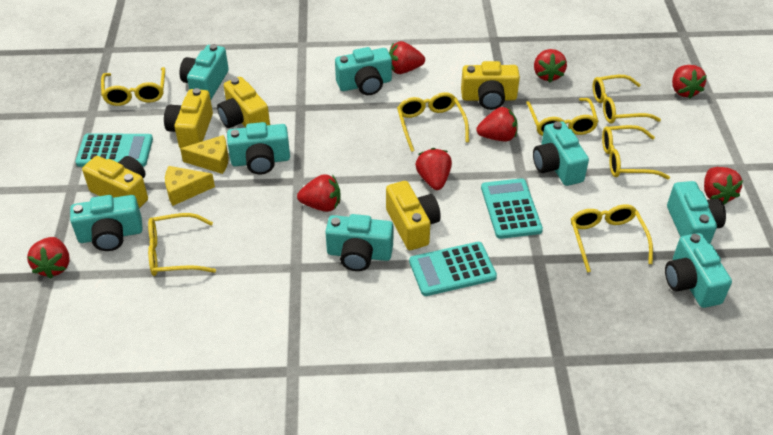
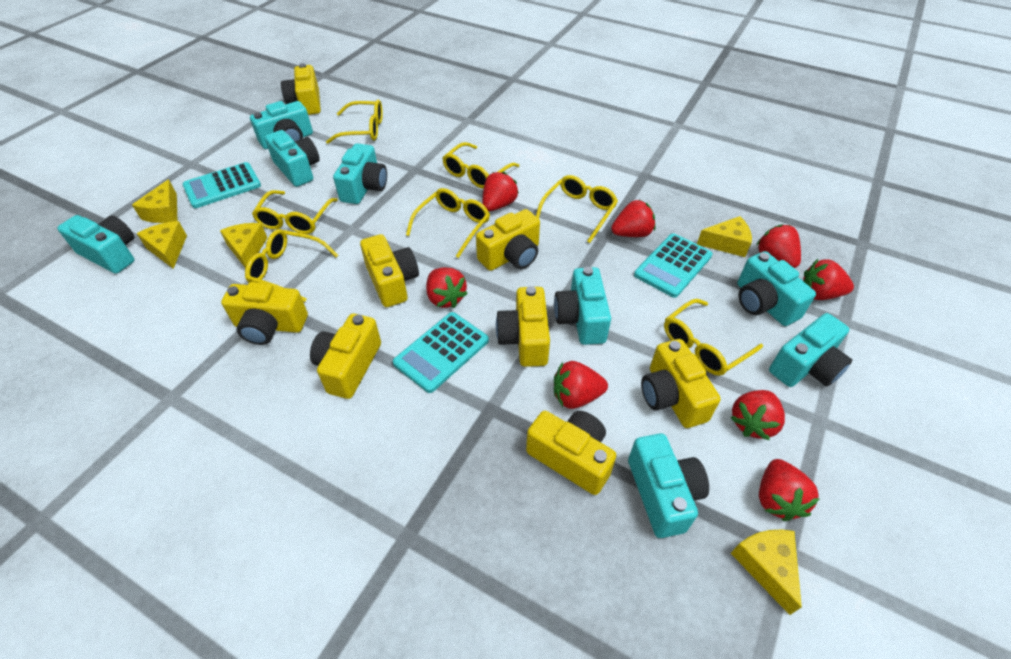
yellow camera: [82,156,148,208] [164,88,213,148] [217,77,270,128] [386,181,441,250] [461,61,520,110] = 5 -> [221,282,308,345] [281,63,321,115] [310,313,381,399] [360,234,419,307] [476,209,540,271] [496,286,550,367] [526,411,617,495] [641,339,721,428] = 8
yellow cheese: [165,166,215,206] [180,135,229,174] = 2 -> [132,179,177,223] [137,221,187,269] [220,223,267,268] [697,216,752,257] [731,530,802,615] = 5

